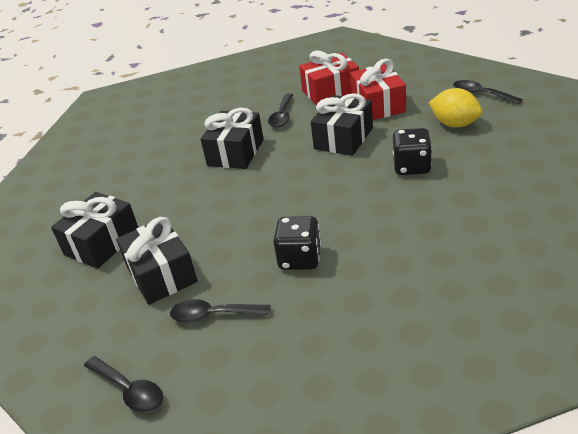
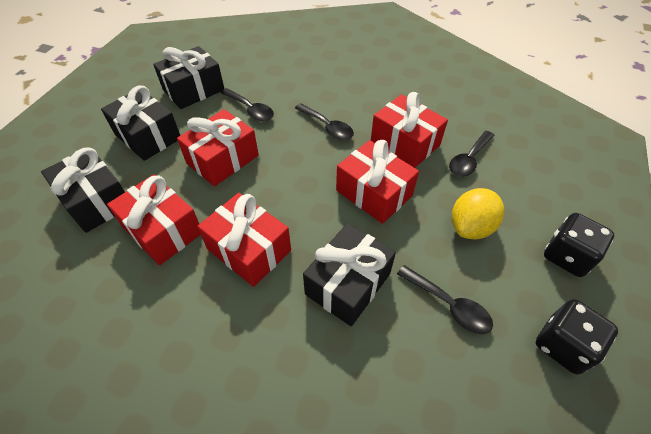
red gift: [299,50,359,105] [350,59,406,120] = 2 -> [107,175,201,265] [177,109,259,186] [197,193,291,287] [336,140,419,224] [371,92,448,168] = 5

